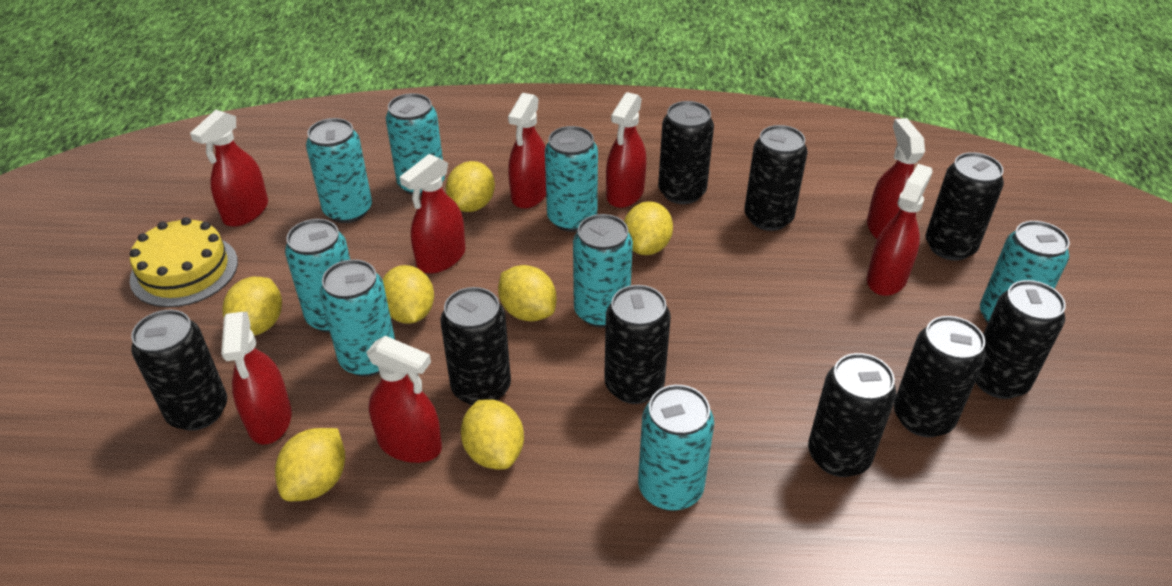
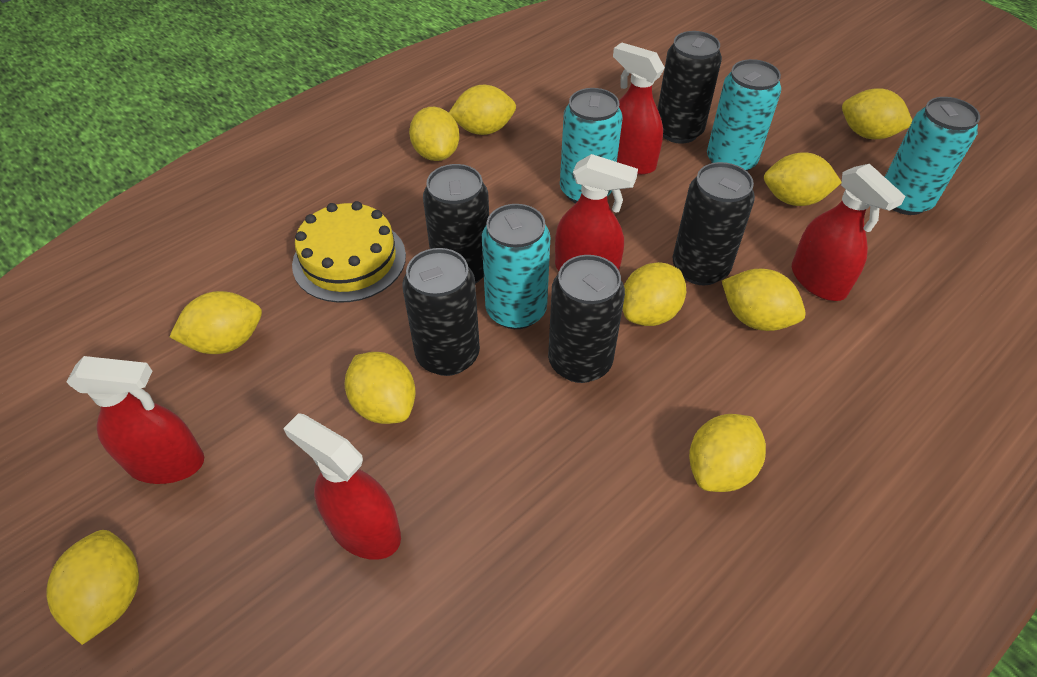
black can: [131,310,227,431] [440,287,511,405] [604,285,671,404] [658,101,714,204] [744,125,808,231] [808,353,896,477] [894,316,986,437] [926,152,1004,261] [976,280,1066,399] = 9 -> [402,248,480,376] [423,164,489,284] [548,255,625,383] [658,31,722,144] [673,162,755,285] = 5
red spray bottle: [190,110,268,227] [221,312,292,444] [366,336,442,463] [400,154,466,274] [508,93,546,209] [606,92,646,208] [867,118,925,239] [867,164,933,296] = 8 -> [67,356,204,484] [283,413,401,560] [555,154,638,271] [613,42,665,175] [792,164,906,301] = 5
turquoise can: [285,219,350,333] [306,118,372,223] [320,259,395,377] [386,93,445,196] [545,126,598,232] [573,214,633,328] [638,385,714,511] [980,221,1070,324] = 8 -> [482,204,550,329] [560,88,623,203] [707,59,781,171] [885,97,980,215] = 4
yellow lemon: [223,277,282,336] [275,428,345,501] [382,265,434,324] [446,161,495,212] [461,399,524,470] [498,265,556,321] [624,201,673,255] = 7 -> [46,530,139,645] [169,291,262,354] [345,352,416,424] [409,107,459,161] [449,85,516,135] [623,262,686,326] [689,414,766,492] [722,269,806,331] [764,152,841,206] [842,88,912,139] = 10

